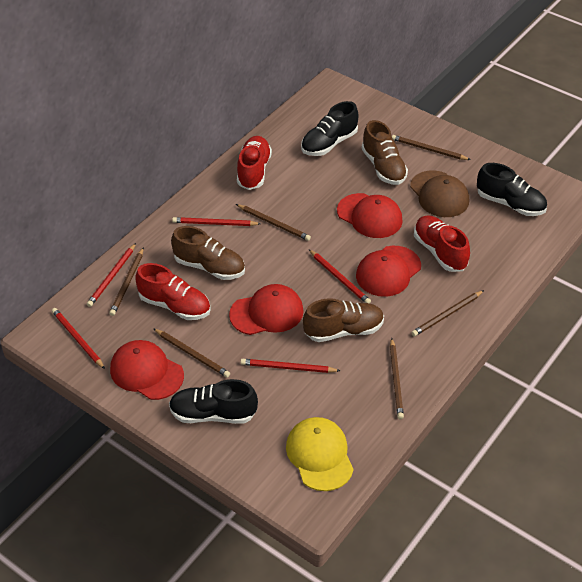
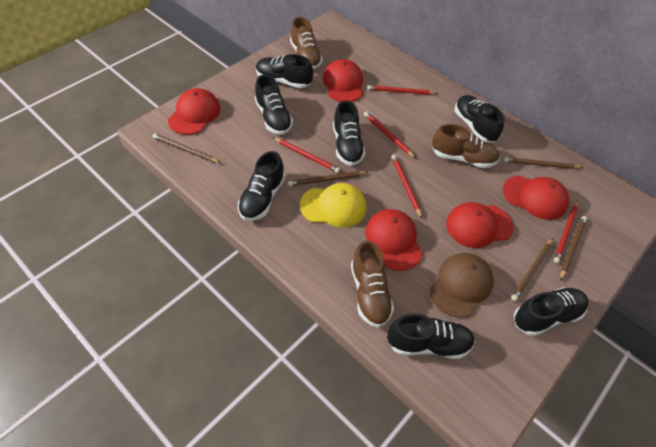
black shoe: [169,379,258,424] [301,101,359,156] [477,163,547,216] = 3 -> [238,151,285,221] [255,74,293,135] [256,54,313,88] [333,100,365,166] [387,314,475,359] [455,95,504,143] [514,287,589,336] = 7
brown pencil: [109,247,144,316] [153,328,230,378] [236,204,311,241] [390,338,404,419] [392,135,471,160] [411,290,484,336] = 6 -> [153,134,221,163] [288,171,368,186] [504,157,583,169] [511,238,553,301] [560,216,587,281] = 5
red cap: [110,340,184,400] [229,284,304,335] [337,193,403,238] [356,246,421,297] = 4 -> [168,88,221,135] [323,59,363,102] [365,209,423,271] [446,202,513,248] [503,175,569,220] = 5
red shoe: [135,263,211,320] [237,136,272,190] [414,215,470,272] = 3 -> none = 0

